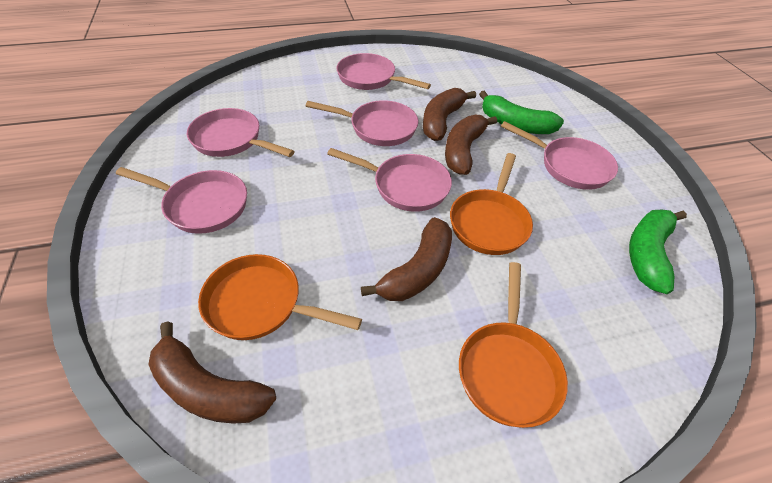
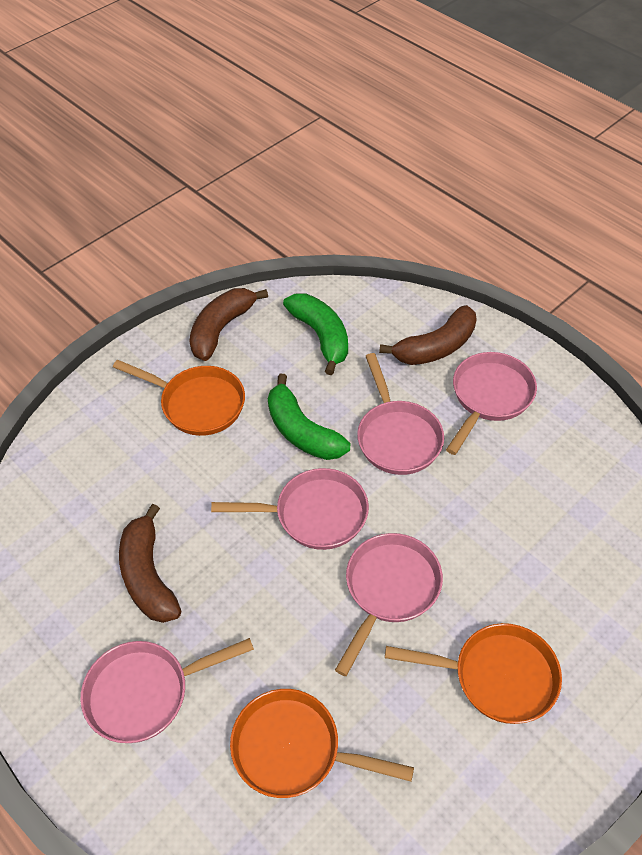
brown banana: [148,321,276,424] [361,217,452,301] [423,88,476,141] [445,115,497,175] = 4 -> [119,504,181,623] [189,288,268,361] [379,305,477,365] = 3
pink pan: [116,167,247,234] [187,108,294,157] [306,100,418,146] [327,148,452,212] [337,53,431,90] [501,121,618,190] = 6 -> [80,638,254,743] [211,468,369,550] [335,533,443,676] [357,353,444,475] [446,352,537,455] = 5

